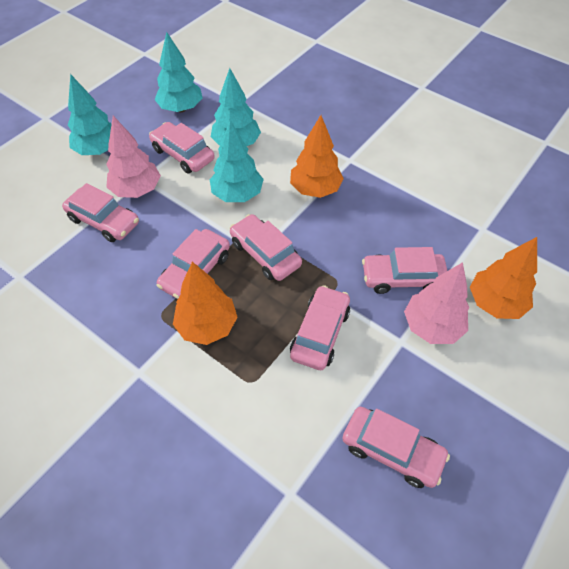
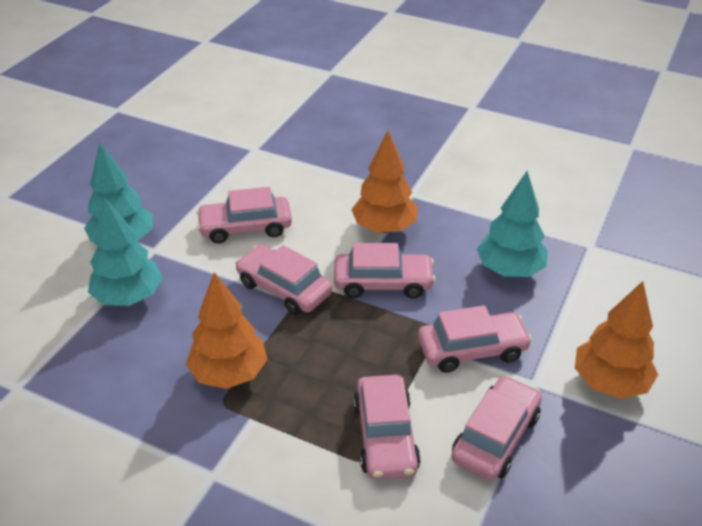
pink car: [62,183,139,242] [149,122,215,173] [157,229,230,299] [230,214,302,281] [290,285,350,370] [343,407,450,488] [362,247,447,294] = 7 -> [196,187,292,243] [235,245,332,315] [334,243,436,299] [353,375,421,480] [418,305,532,373] [451,375,542,481] = 6
pink tree: [106,116,161,198] [404,262,469,344] = 2 -> none = 0
turquoise tree: [68,74,112,155] [154,32,203,112] [210,120,264,202] [211,68,261,146] = 4 -> [84,143,153,242] [88,197,163,306] [477,171,547,277] = 3

